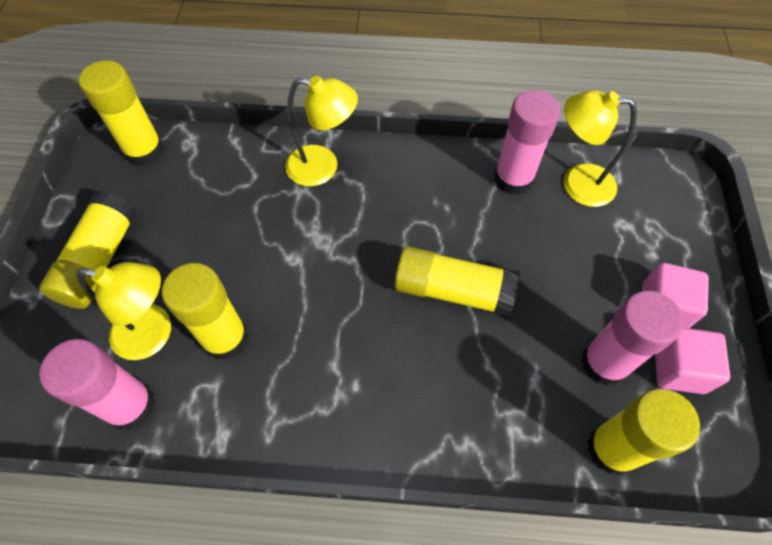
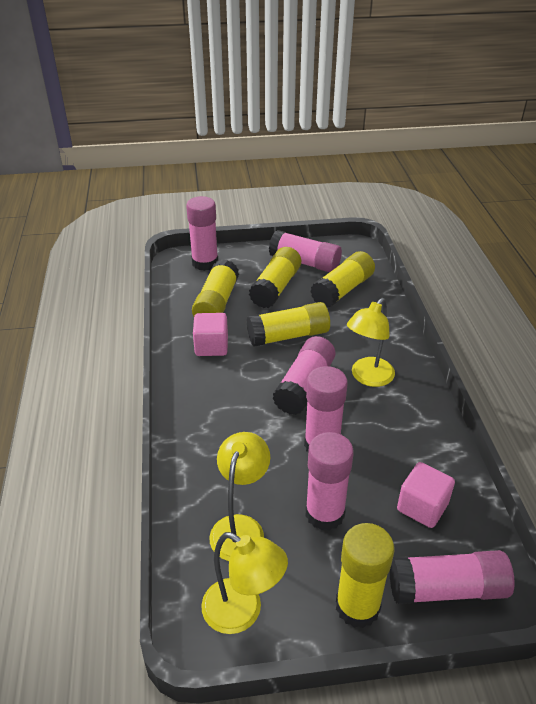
pink glue stick: [39,339,155,430] [494,90,560,195] [581,291,683,386] = 3 -> [186,196,218,271] [269,230,342,272] [272,336,335,415] [304,366,348,452] [305,432,354,531] [390,550,515,604] = 6

